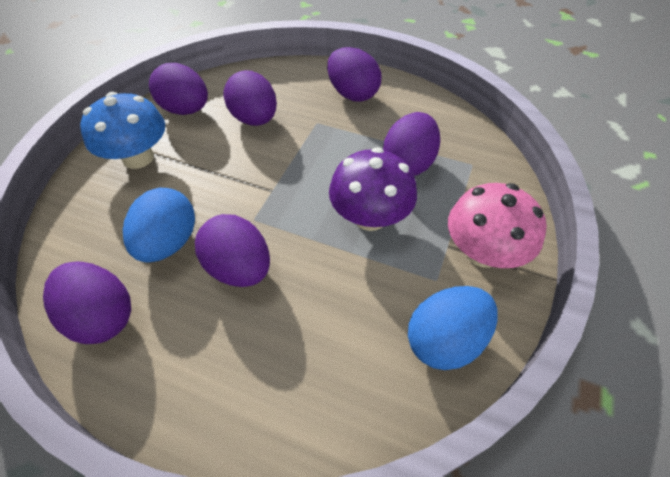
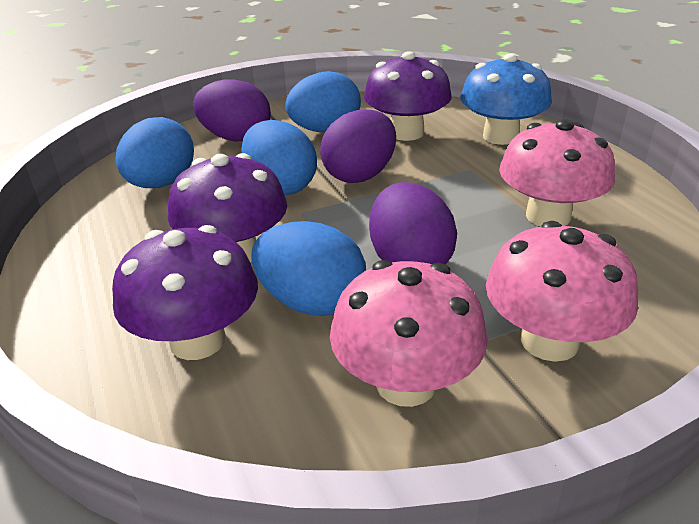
blue egg: [123,188,195,263] [408,286,497,370] = 2 -> [115,117,194,188] [241,120,317,195] [251,221,366,316] [285,71,361,132] = 4
pink mushroom: [448,183,547,268] = 1 -> [330,260,488,407] [486,221,638,362] [499,119,615,227] = 3
purple egg: [43,261,131,344] [149,63,208,115] [195,214,270,287] [223,70,277,126] [327,47,381,102] [383,112,440,176] = 6 -> [193,79,271,141] [320,109,396,183] [369,182,457,264] = 3
purple mushroom: [329,147,417,231] = 1 -> [112,225,258,360] [168,153,287,262] [364,51,452,141] = 3

